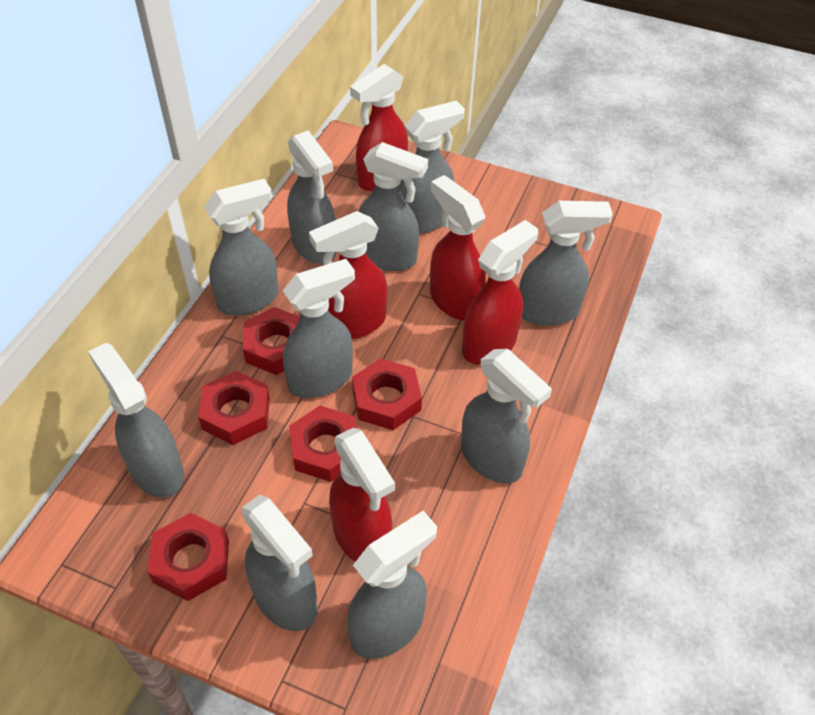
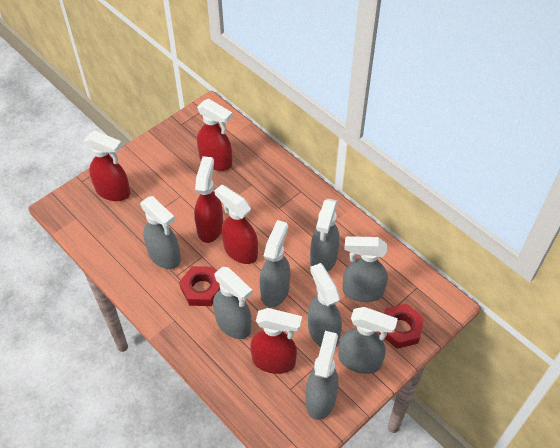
grey spray bottle: [88,343,184,498] [204,179,278,316] [242,495,318,631] [283,259,355,398] [287,131,337,264] [347,511,437,659] [358,142,428,271] [399,101,465,234] [461,349,552,484] [519,201,613,326] = 10 -> [140,196,181,269] [213,267,253,339] [259,220,290,308] [306,331,338,420] [308,263,342,347] [310,198,340,272] [338,307,398,374] [342,236,388,302] = 8
red nut: [148,513,229,601] [198,371,270,445] [243,307,300,375] [289,406,357,482] [352,358,422,430] = 5 -> [179,266,220,306] [380,303,424,349] = 2

